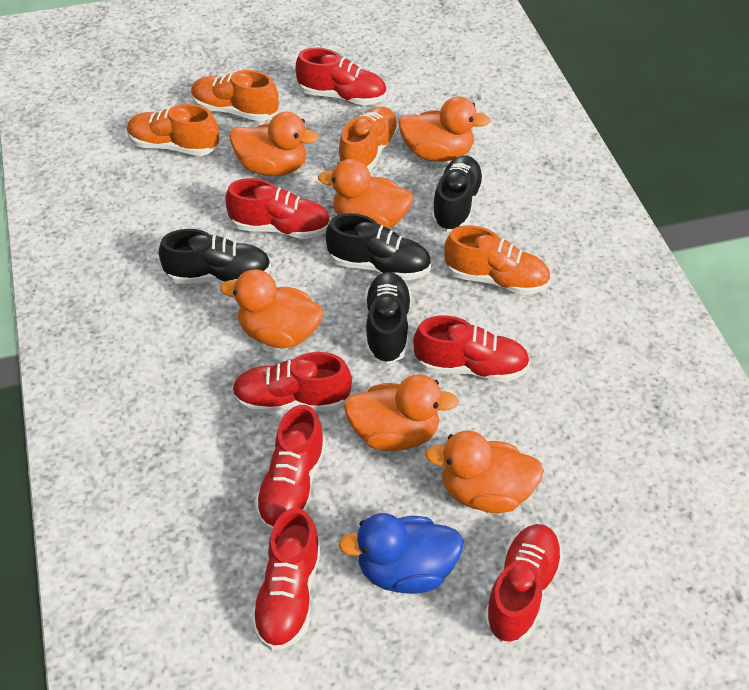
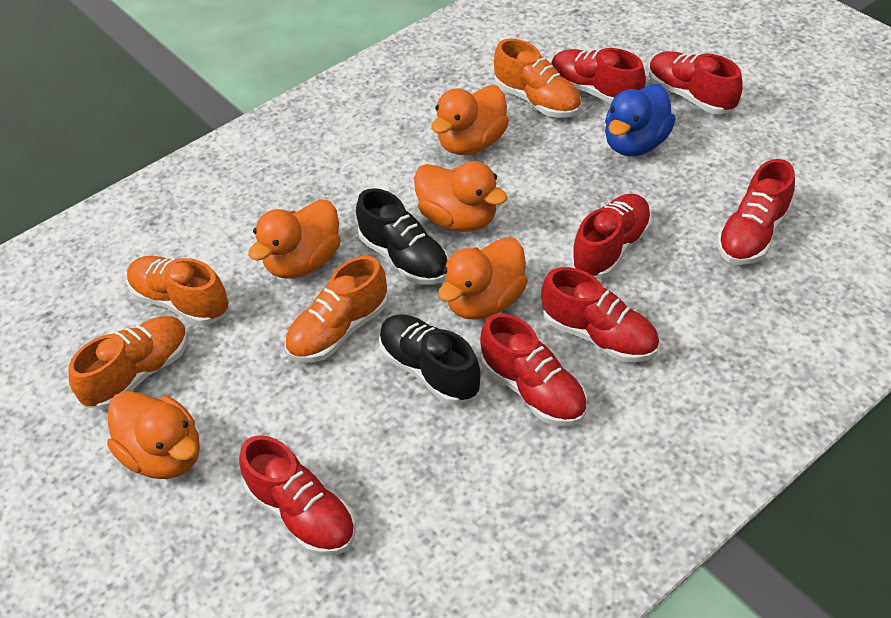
black shoe: [159,229,271,284] [326,213,431,281] [365,272,411,364] [431,156,484,232] = 4 -> [356,188,449,285] [379,314,481,405] = 2
orange duck: [220,269,323,348] [230,112,319,176] [318,159,413,228] [344,374,459,451] [398,96,490,162] [425,430,544,513] = 6 -> [107,391,200,479] [248,200,340,278] [414,161,508,232] [431,85,509,155] [438,237,528,320] = 5

